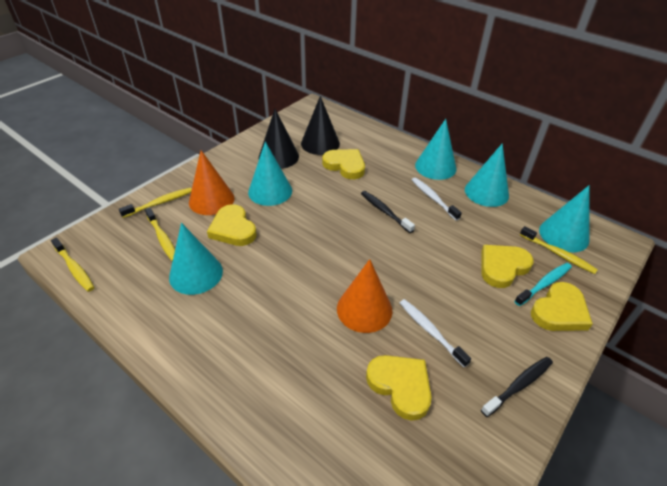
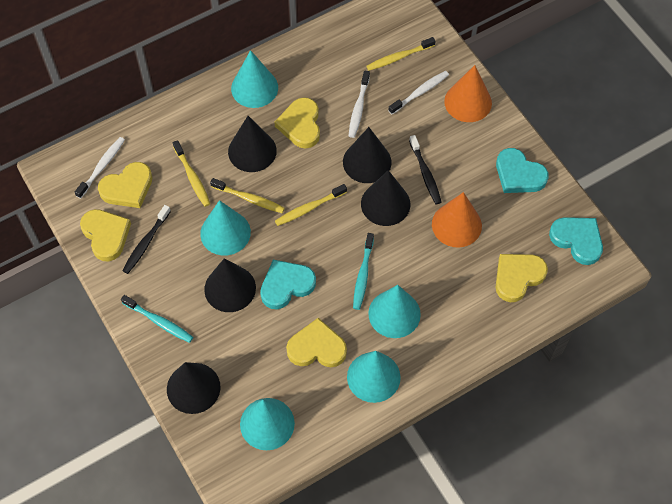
black cone: [259,109,299,169] [301,96,340,155] = 2 -> [167,362,221,414] [204,258,256,312] [228,116,277,172] [343,127,392,183] [361,170,410,226] = 5
turquoise heart: none = 0 -> [260,260,316,309] [496,148,548,193] [549,217,603,265] = 3
turquoise toothbrush: [515,263,572,306] = 1 -> [121,295,193,343] [353,233,374,310] = 2
white toothbrush: [400,299,471,367] [412,177,462,221] = 2 -> [75,137,125,199] [349,70,370,138] [388,71,449,114] = 3

